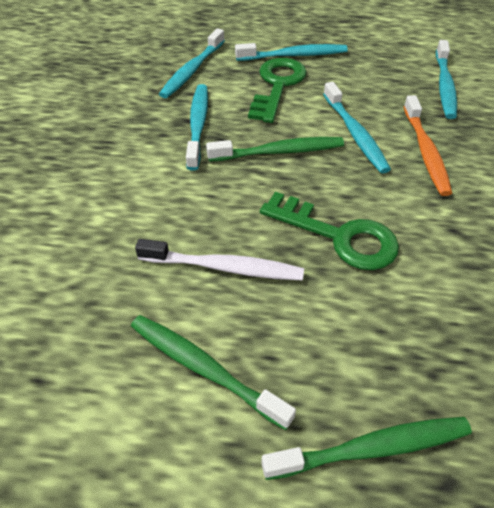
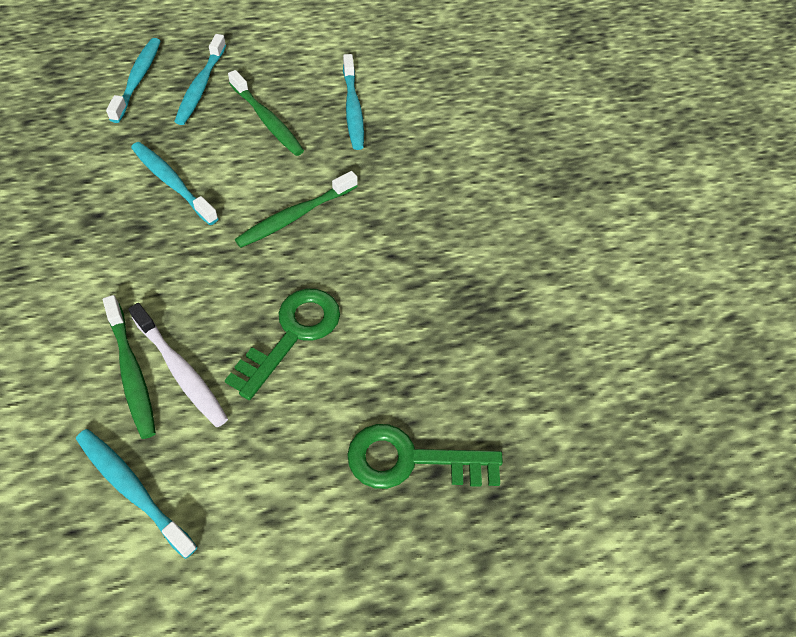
orange toothbrush: [404,95,452,196] = 1 -> none = 0

